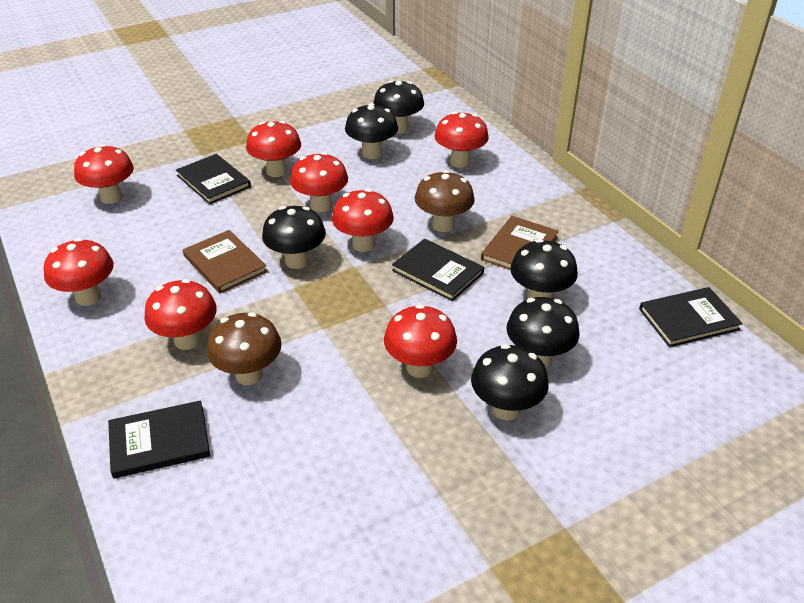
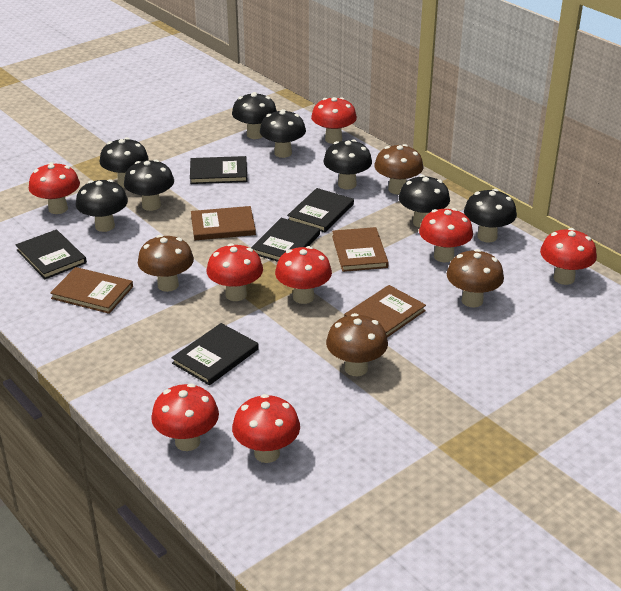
black book: [108,400,210,479] [176,154,251,204] [392,239,484,301] [639,287,743,347] = 4 -> [16,229,87,279] [171,323,259,385] [190,156,248,184] [251,218,320,262] [287,188,354,232] = 5
black mushroom: [262,206,326,269] [345,103,398,159] [373,80,424,133] [471,344,549,420] [506,297,579,367] [510,239,578,299] = 6 -> [76,179,128,232] [100,138,149,188] [124,160,174,211] [232,92,277,139] [260,109,306,158] [323,140,372,190] [399,175,450,227] [464,189,517,243] = 8
brown book: [183,230,267,293] [481,216,559,270] = 2 -> [50,267,133,314] [191,206,256,240] [332,227,389,272] [344,285,426,337] = 4
brown mushroom: [207,312,282,385] [415,170,475,232] = 2 -> [138,235,194,292] [326,313,388,376] [374,144,423,194] [447,249,504,308] = 4

